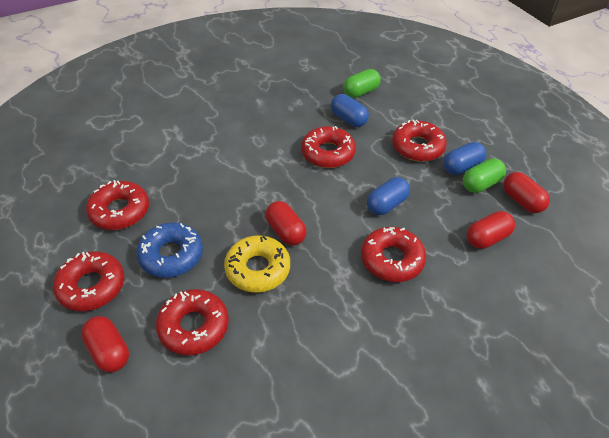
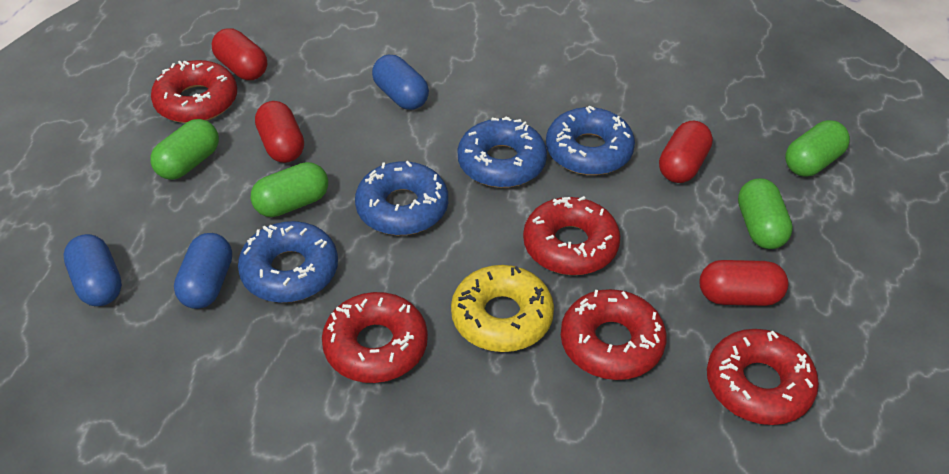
blue donut: [136,222,203,278] = 1 -> [238,221,338,303] [355,161,448,235] [457,116,547,188] [546,105,635,175] = 4
green capsule: [343,69,381,98] [463,158,506,193] = 2 -> [150,119,219,180] [250,162,328,217] [738,178,793,249] [785,120,850,177] = 4
red donut: [53,251,124,311] [86,180,149,230] [156,289,229,355] [301,126,356,168] [361,227,426,282] [392,119,447,162] = 6 -> [151,60,237,123] [322,292,428,383] [523,196,620,275] [561,289,667,380] [707,329,819,425] = 5

